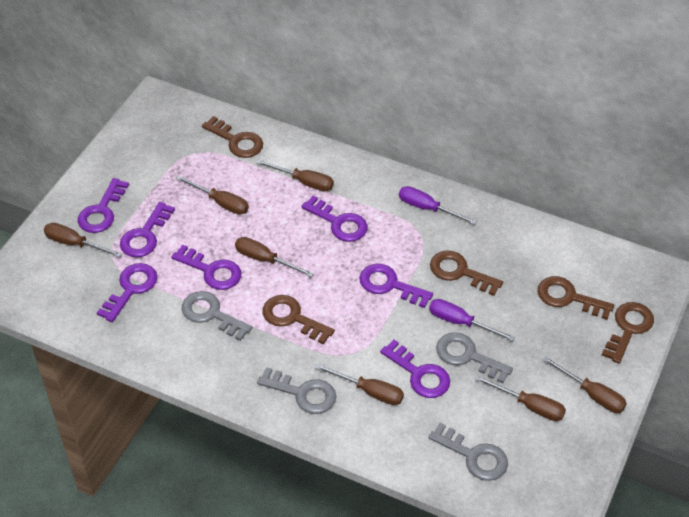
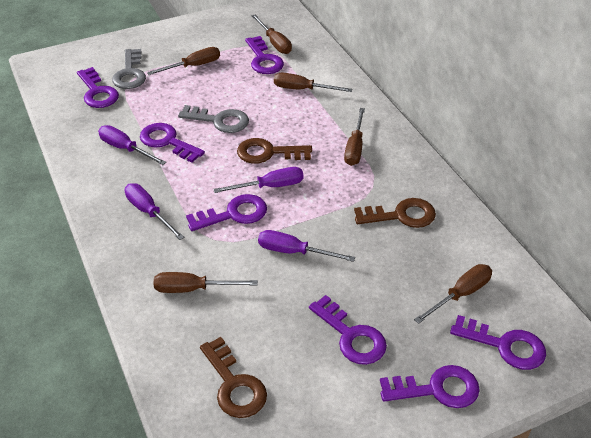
brown key: [202,116,263,158] [262,295,335,345] [430,250,503,296] [537,276,614,320] [602,302,654,363] = 5 -> [200,337,267,418] [237,138,312,164] [354,198,436,228] = 3
brown screwdriver: [44,223,122,257] [176,176,249,215] [235,237,314,277] [256,160,334,191] [315,364,404,405] [475,375,566,421] [543,356,627,413] = 7 -> [147,47,220,75] [153,272,258,293] [251,15,292,54] [274,73,352,92] [344,108,365,166] [414,264,492,324] = 6
grey key: [182,291,252,341] [257,367,336,414] [428,423,508,481] [436,332,513,383] = 4 -> [112,49,146,89] [178,105,249,133] = 2
purple screwdriver: [399,186,477,225] [429,299,515,341] = 2 -> [98,125,166,165] [125,183,184,240] [213,167,304,193] [258,230,355,262] = 4

